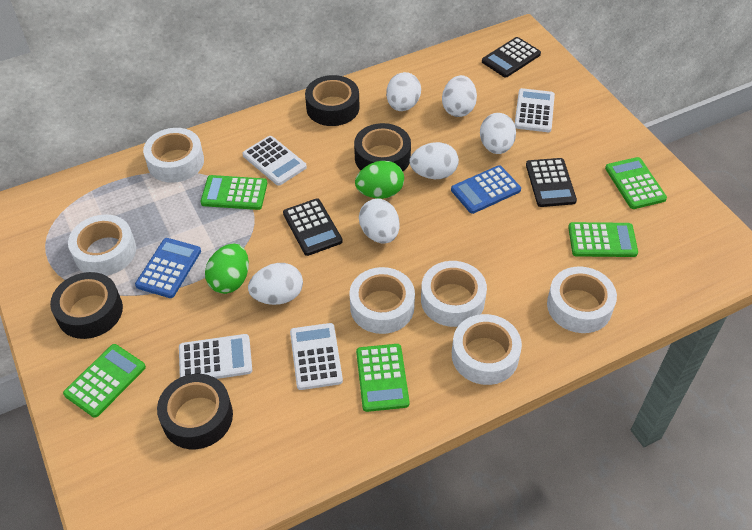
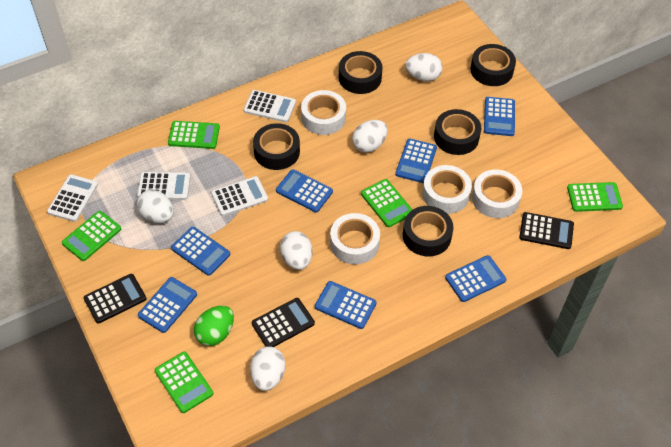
black tape: [50,272,123,339] [157,374,233,449] [305,75,360,126] [354,123,411,171] = 4 -> [253,123,300,170] [339,51,383,94] [403,206,453,256] [434,109,481,155] [470,44,516,86] = 5
blue calculator: [135,238,201,298] [451,165,521,214] = 2 -> [138,277,197,333] [171,227,230,276] [276,169,333,213] [315,281,377,329] [395,139,437,183] [445,255,506,302] [484,97,515,136] = 7
green egg: [205,244,249,294] [355,161,404,199] = 2 -> [194,305,234,346] = 1
white egg: [248,263,303,305] [359,199,400,243] [386,72,421,111] [410,142,459,179] [442,75,477,117] [480,113,516,154] = 6 -> [137,190,174,223] [250,346,285,391] [280,231,312,270] [352,120,388,153] [405,53,442,81] = 5
white tape: [68,215,136,276] [143,128,204,183] [349,267,415,334] [421,261,487,327] [452,314,522,385] [547,267,617,333] = 6 -> [301,90,346,135] [330,213,380,264] [422,165,472,214] [472,169,522,218] = 4

